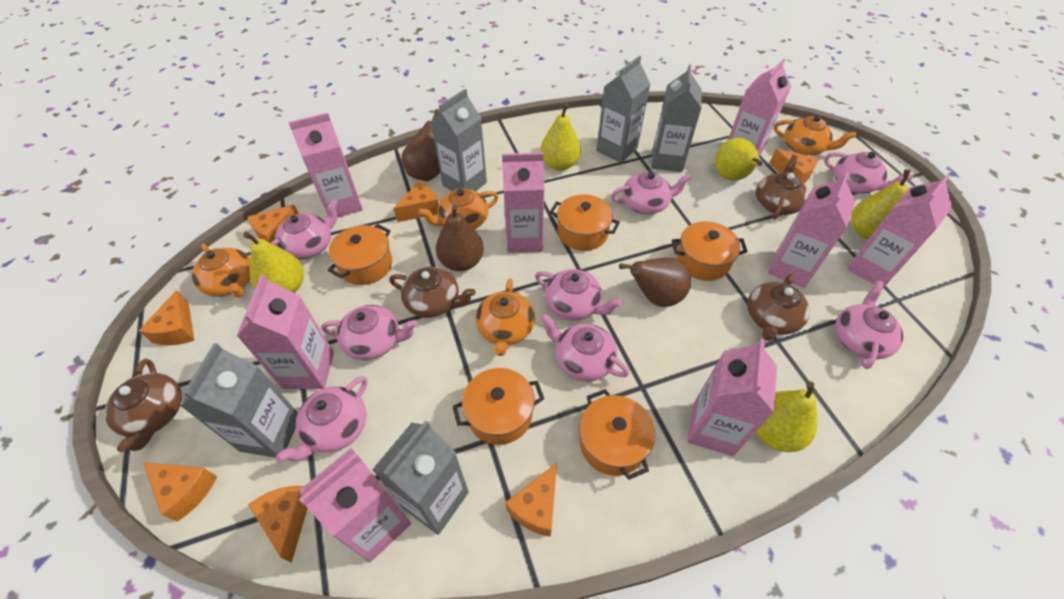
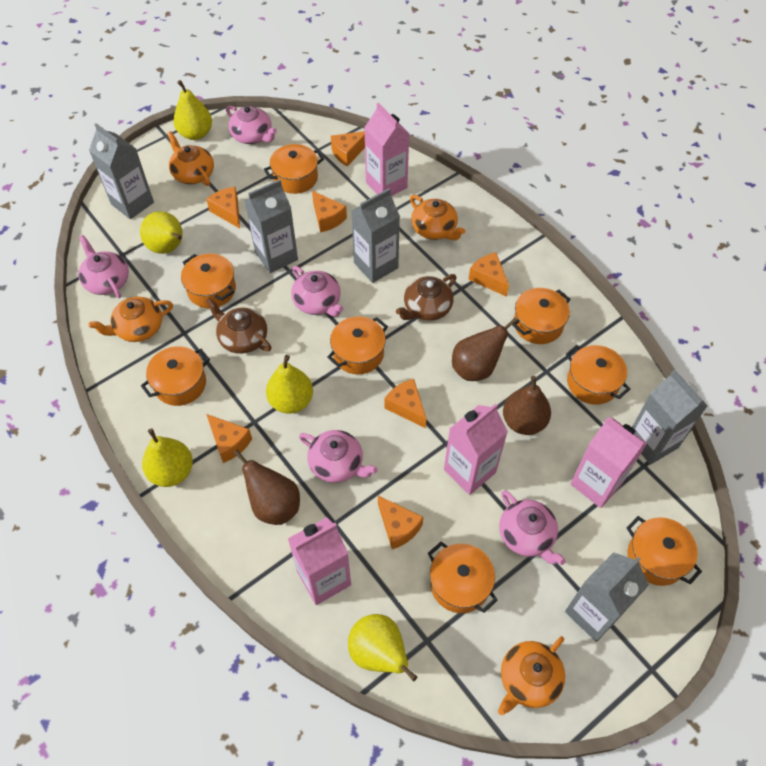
brown teapot: [105,359,182,452] [389,267,476,318] [747,273,810,341] [756,155,808,219] = 4 -> [206,298,271,354] [396,274,457,321] = 2
orange pot: [328,224,392,285] [452,368,544,445] [550,194,620,251] [579,389,655,480] [672,221,748,281] = 5 -> [141,346,210,406] [181,253,236,308] [264,144,324,194] [327,316,388,374] [428,542,498,613] [512,288,570,344] [566,345,630,405] [626,516,702,586] = 8
pink carton: [237,275,334,389] [288,112,363,218] [299,448,411,562] [502,152,544,253] [687,339,777,456] [728,58,791,156] [768,172,855,288] [847,174,952,288] = 8 -> [288,517,351,605] [364,103,410,196] [444,404,508,495] [570,417,647,508] = 4
pink teapot: [271,199,338,259] [276,376,368,462] [321,305,418,360] [535,269,622,320] [541,313,629,382] [611,172,692,214] [824,152,913,193] [835,280,903,369] = 8 -> [78,235,129,298] [226,105,277,144] [291,266,343,317] [299,430,378,483] [499,490,566,565] = 5

